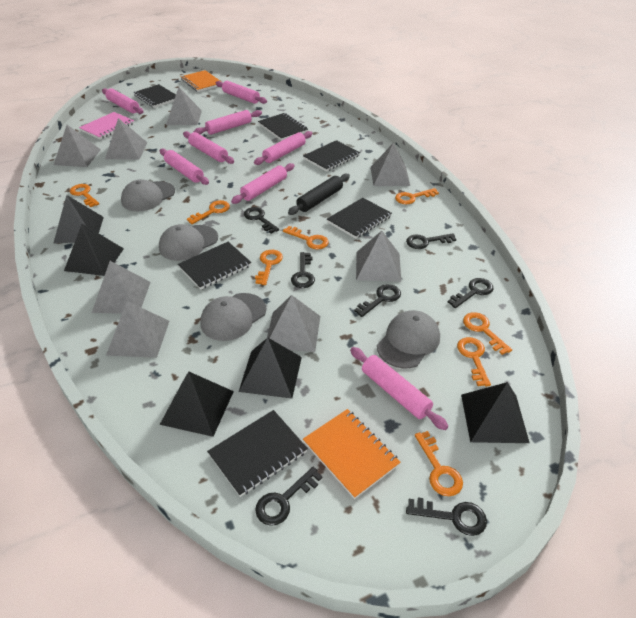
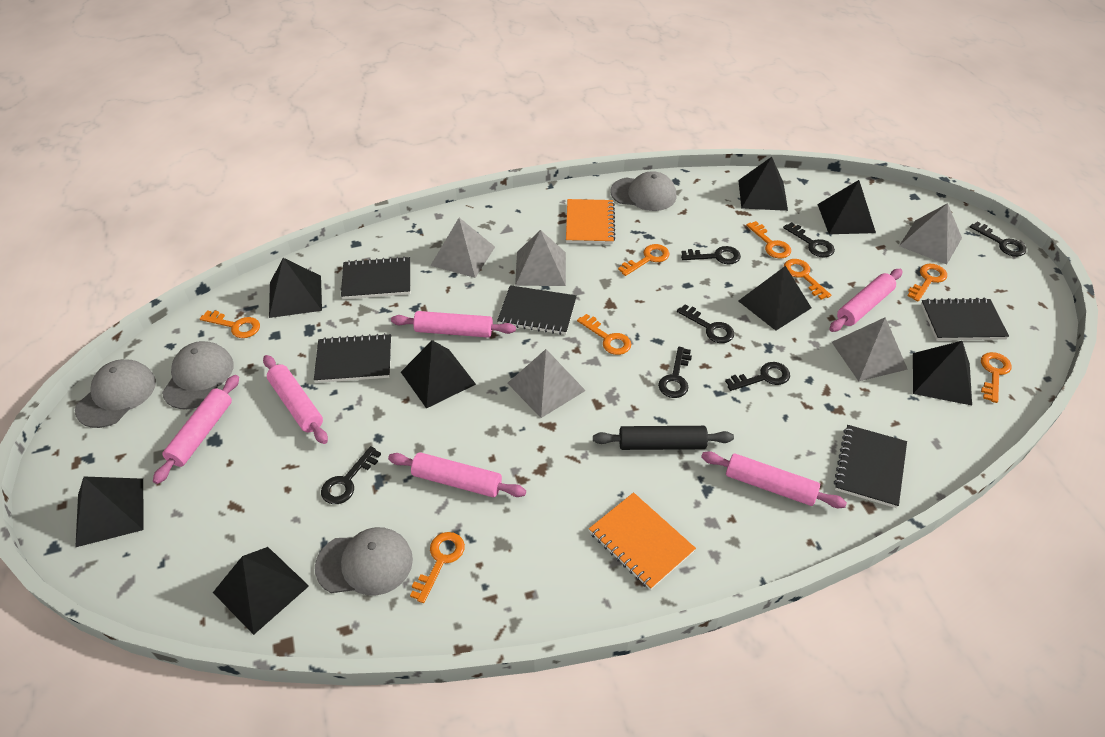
black notebook: [133,84,176,108] [178,242,251,290] [207,410,308,497] [258,113,308,141] [303,140,360,172] [327,198,392,239] = 6 -> [314,333,391,383] [341,256,410,299] [497,285,577,335] [834,425,907,508] [921,298,1009,341] = 5
black pyramid: [53,195,104,244] [64,224,124,276] [160,371,234,437] [239,338,302,398] [461,382,530,443] = 5 -> [75,477,144,547] [213,547,309,635] [269,258,322,318] [401,340,476,409] [738,157,788,211] [739,266,811,331] [817,180,876,234] [913,341,972,405] = 8
grey pyramid: [54,125,101,167] [92,261,151,314] [105,118,148,160] [106,301,169,358] [166,87,202,125] [267,295,320,352] [356,231,401,282] [371,143,410,186] = 8 -> [430,218,495,278] [507,349,586,418] [515,230,566,286] [832,317,908,381] [899,203,962,265] = 5
pink notebook: [79,112,134,139] = 1 -> none = 0
pink rolling pin: [102,88,144,114] [160,148,209,185] [183,131,234,164] [194,110,262,135] [216,81,267,104] [231,163,294,204] [254,131,313,165] [350,347,448,430] = 8 -> [153,375,239,484] [263,355,328,444] [388,452,526,497] [391,311,516,338] [701,451,847,508] [830,269,903,332] = 6

